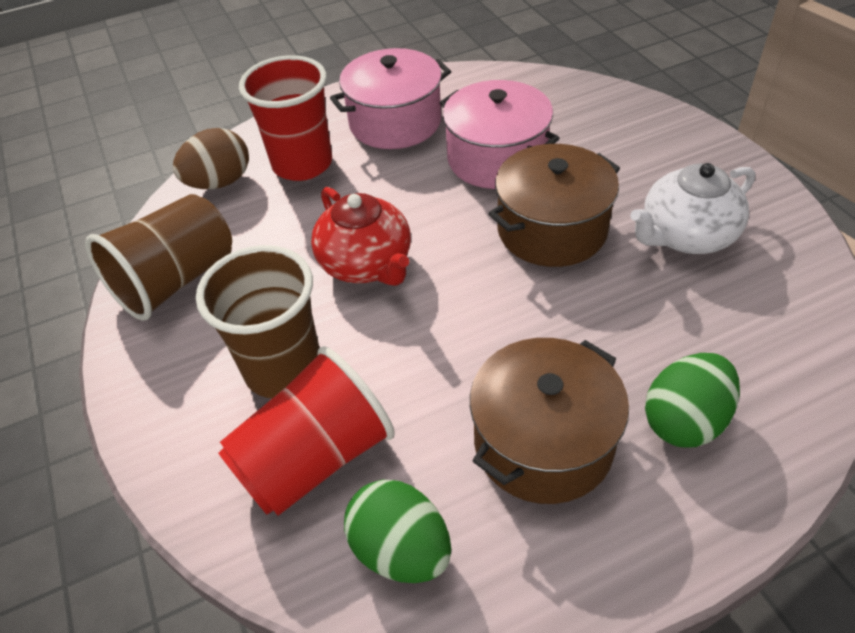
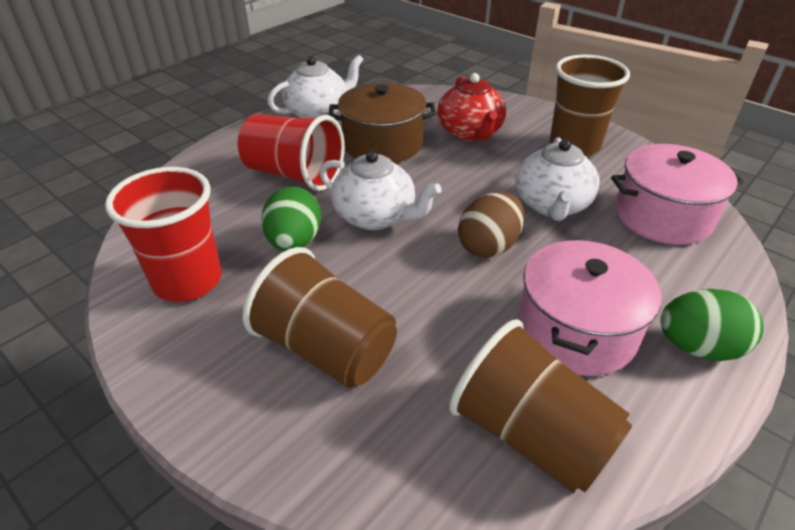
brown cup: [85,194,232,321] [196,245,319,398] = 2 -> [242,247,397,388] [449,319,633,493] [550,55,630,157] = 3
brown pot: [470,338,629,504] [489,144,620,267] = 2 -> [329,83,436,163] = 1
white teapot: [630,163,755,254] = 1 -> [268,55,364,118] [319,151,441,230] [515,137,600,221] = 3

